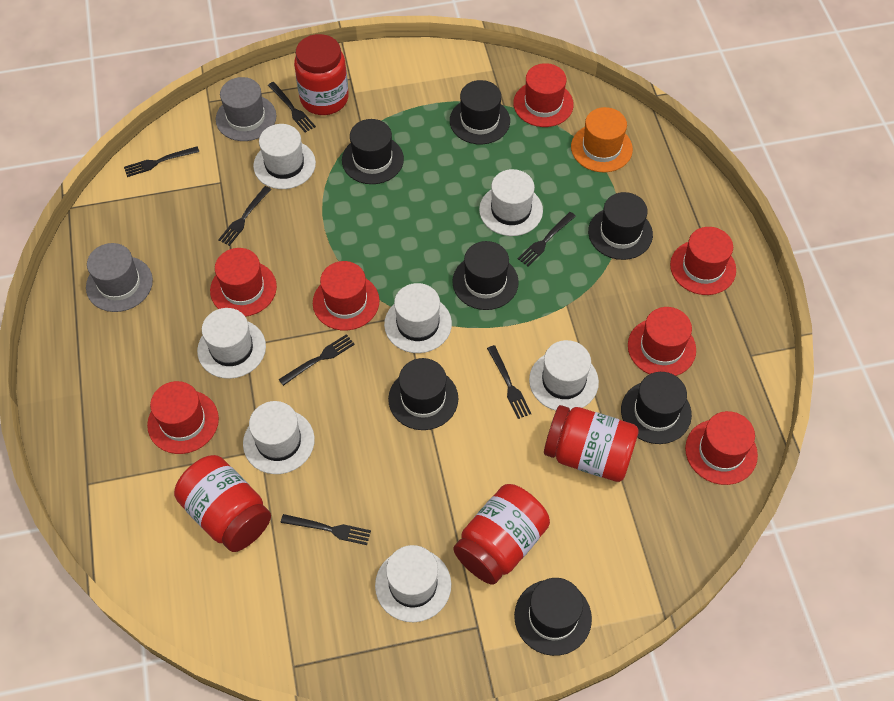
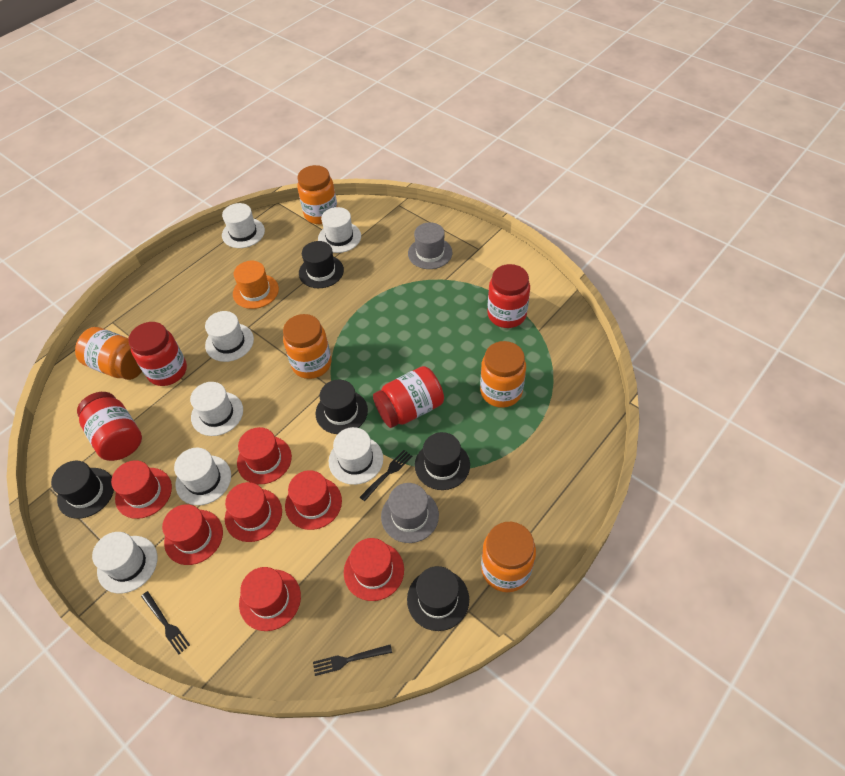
black fork: [124,146,199,177] [218,186,271,246] [268,82,316,133] [279,334,355,386] [281,514,371,545] [487,345,531,419] [518,212,576,266] = 7 -> [141,591,190,654] [313,644,392,676] [360,450,412,501] = 3
black hat: [342,119,404,184] [388,358,458,430] [450,80,510,144] [452,241,519,310] [514,578,592,656] [588,192,653,260] [621,372,692,444] = 7 -> [51,461,114,519] [299,241,344,288] [315,380,368,434] [407,566,469,631] [415,432,470,490] = 5
orange jar: none = 0 -> [75,327,142,380] [283,314,332,379] [297,165,337,224] [480,341,526,408] [481,522,536,592] = 5

